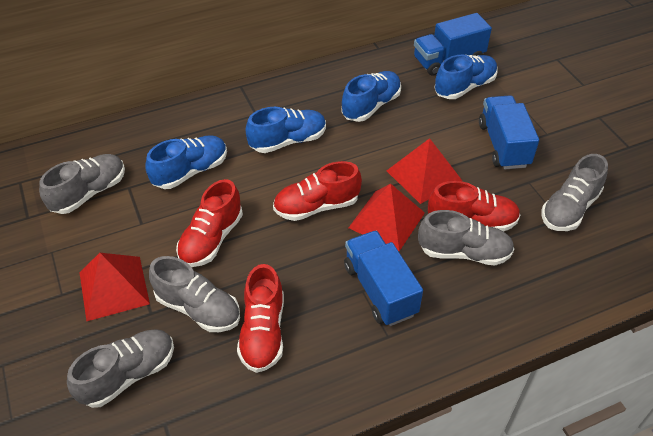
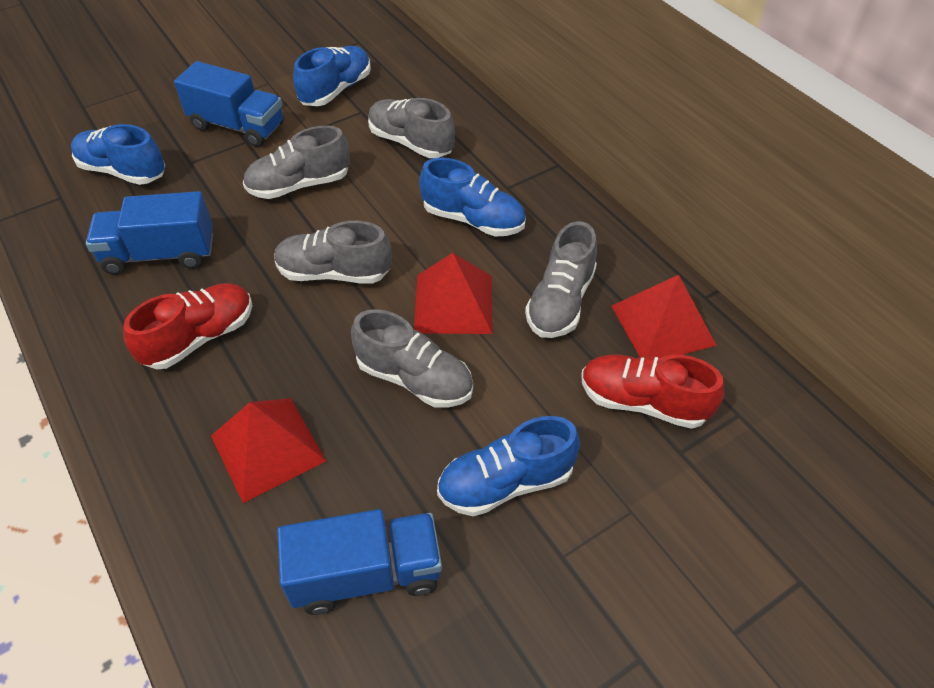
red shoe: [176,179,243,267] [237,264,284,373] [273,161,362,221] [428,181,520,232] = 4 -> [123,283,253,369] [581,355,725,429] = 2

